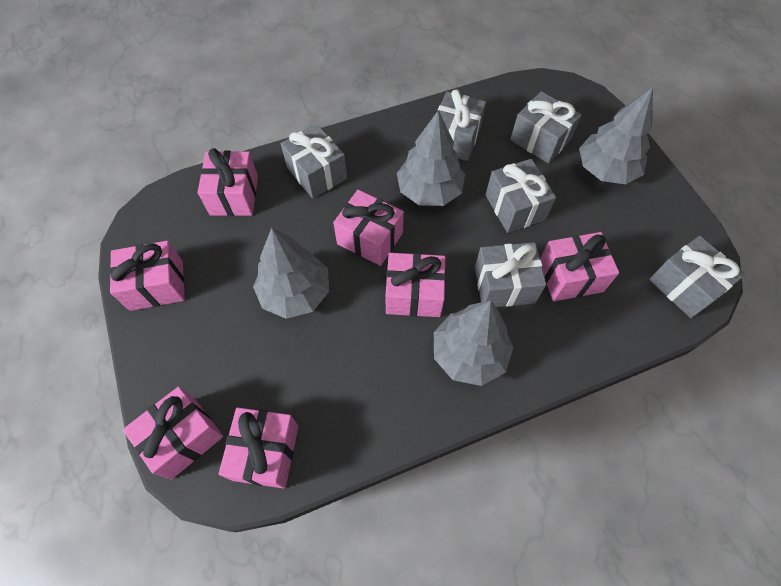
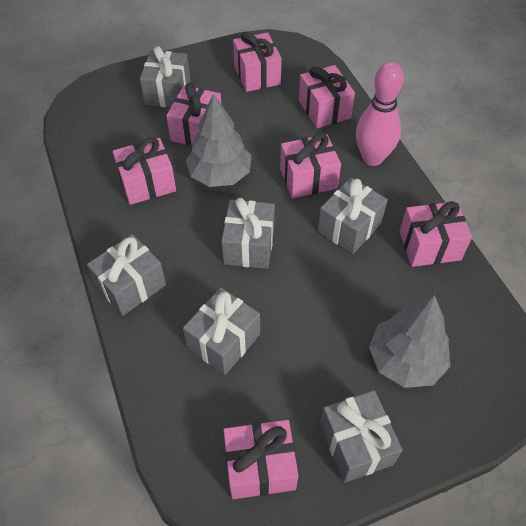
grey tree: [253,228,329,319] [397,110,465,206] [434,301,514,386] [579,87,653,184] = 4 -> [186,93,252,187] [369,295,450,388] = 2
pink bowling pin: none = 0 -> [356,62,404,166] = 1

